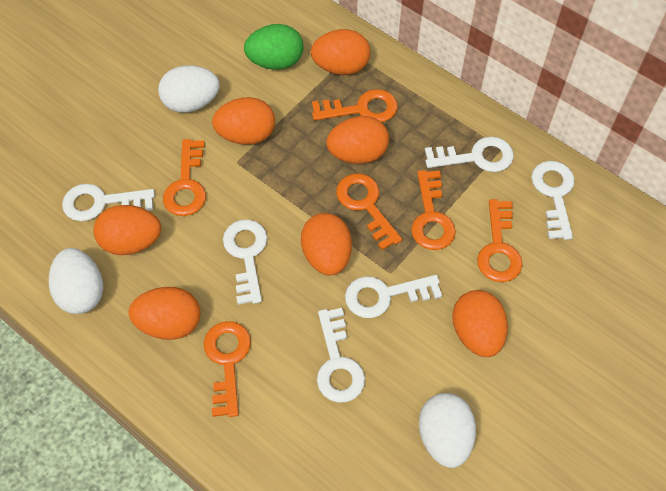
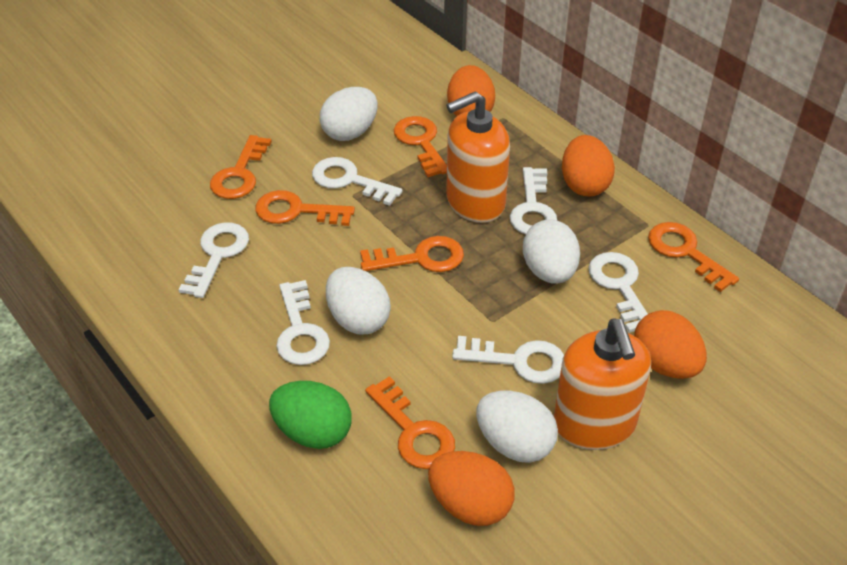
orange egg: [93,205,161,255] [129,287,201,340] [212,97,275,145] [301,213,352,276] [311,29,370,75] [326,116,389,164] [452,290,508,357] = 7 -> [428,451,515,526] [447,65,495,116] [562,135,615,197] [634,310,707,379] = 4
orange soap dispenser: none = 0 -> [446,91,510,223] [554,318,651,450] = 2
white egg: [49,248,103,314] [158,65,220,113] [419,393,476,468] = 3 -> [320,87,378,141] [326,267,391,335] [476,391,558,463] [523,219,580,284] = 4

